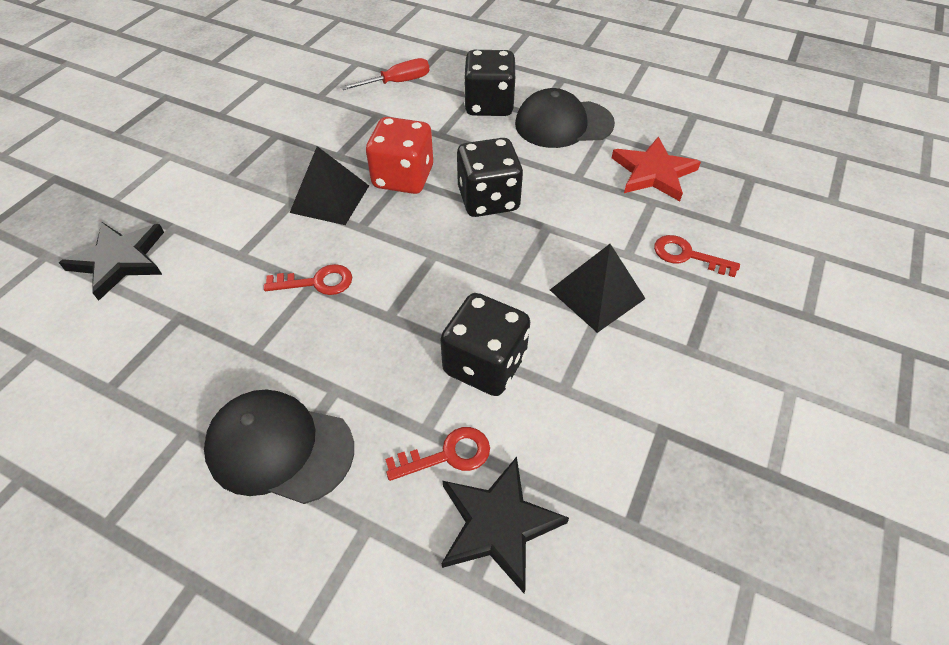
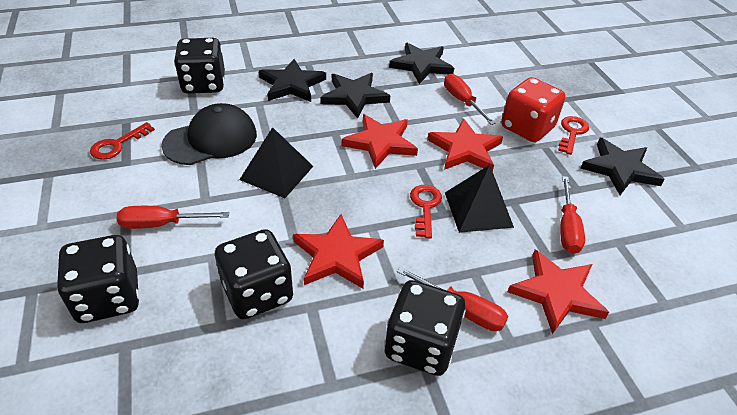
black cap: [204,390,354,504] [515,88,615,148] = 2 -> [161,103,257,165] = 1
black dice: [440,293,530,396] [457,138,523,217] [464,50,515,116] = 3 -> [57,235,139,323] [174,38,225,94] [215,229,293,319] [385,280,466,376] = 4
black star: [59,222,164,301] [441,456,569,593] = 2 -> [259,59,326,102] [320,73,390,119] [389,43,454,84] [581,138,665,195] = 4
red screwdriver: [341,58,430,90] = 1 -> [117,206,229,229] [397,267,508,331] [444,74,496,125] [560,176,585,254] = 4
red star: [612,137,701,201] = 1 -> [293,214,384,289] [342,114,418,169] [427,118,503,171] [508,250,609,334] = 4

